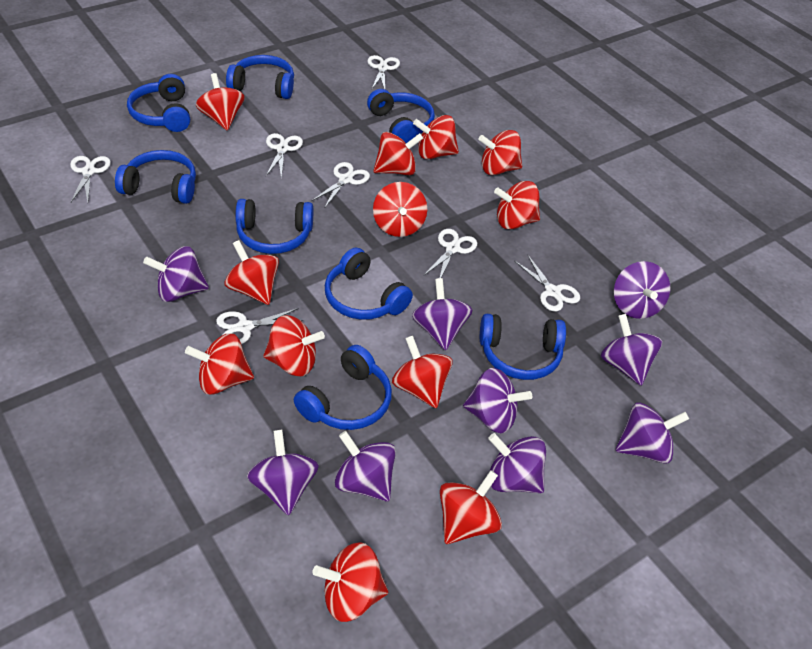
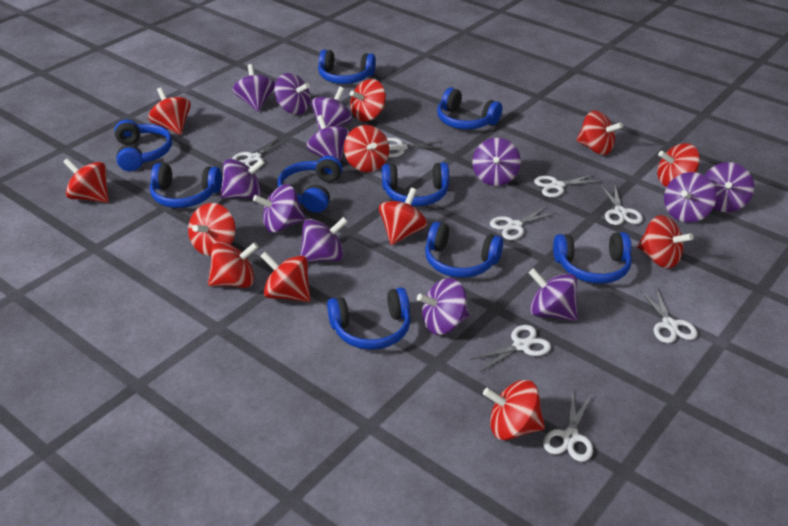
blue headphones: [115,150,196,204] [127,74,190,132] [226,55,294,99] [235,199,313,254] [294,345,392,430] [325,248,413,320] [367,89,435,143] [480,314,566,380] = 8 -> [114,119,172,171] [150,163,222,208] [277,155,343,213] [318,50,376,84] [327,287,411,350] [382,162,449,206] [425,222,503,278] [437,87,502,129] [553,232,632,284] = 9
purple spinning top: [143,246,209,302] [247,430,319,515] [335,431,396,502] [412,278,473,351] [463,368,532,433] [488,433,546,493] [601,314,662,386] [614,261,670,319] [615,402,689,464] = 9 -> [220,159,265,199] [233,64,275,112] [253,184,306,233] [274,73,310,114] [300,217,348,262] [307,115,350,162] [311,87,352,130] [417,278,470,335] [472,138,521,186] [529,268,578,321] [664,172,716,223] [704,162,754,212] = 12
white scissors: [70,156,111,202] [216,308,303,344] [266,133,303,178] [311,162,370,207] [368,55,400,89] [423,229,477,278] [515,254,580,312] = 7 -> [232,137,289,168] [387,138,444,157] [470,325,551,372] [490,206,557,240] [534,174,602,197] [543,391,593,462] [600,185,643,225] [640,288,698,343] = 8

